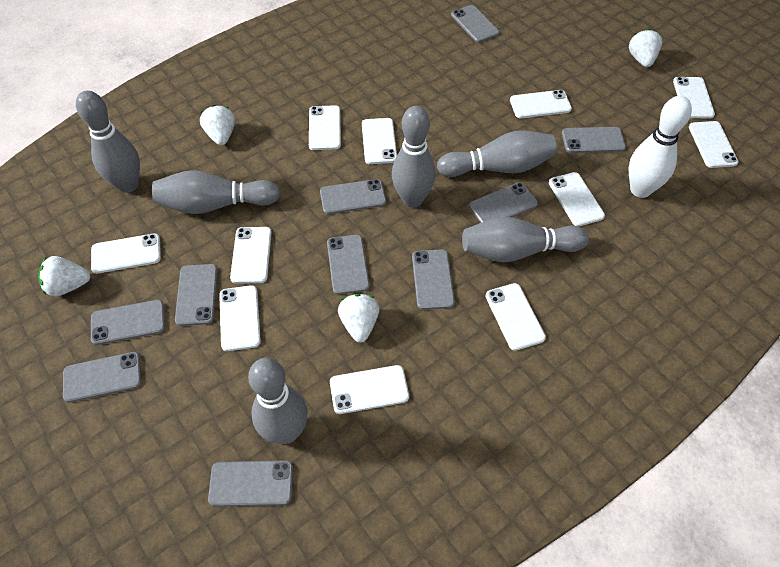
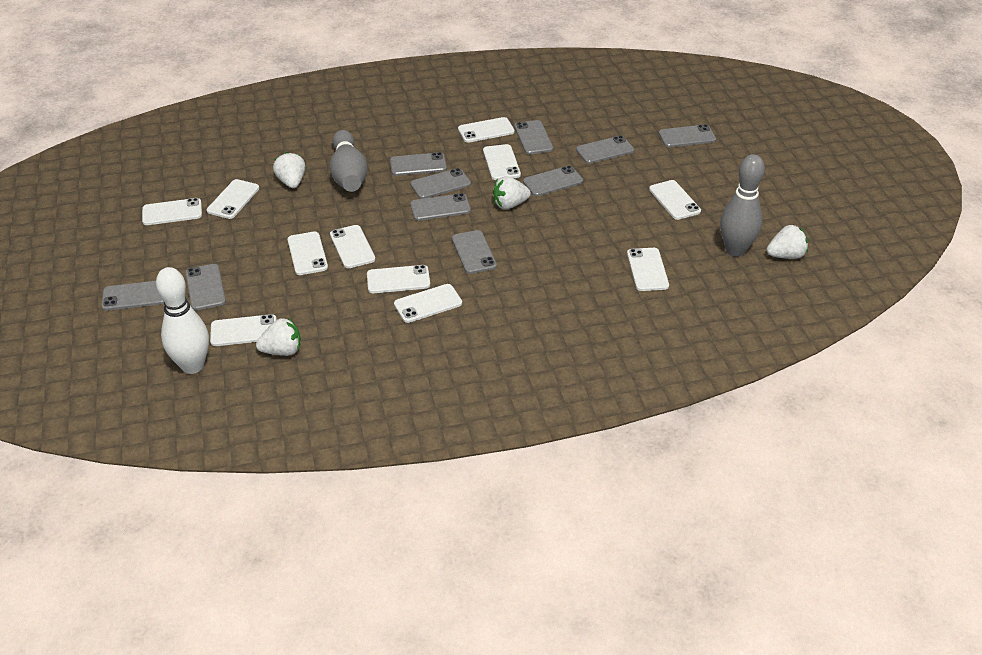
grey bowling pin: [76,91,140,193] [152,170,280,214] [248,358,308,444] [392,106,436,207] [437,130,557,177] [462,217,589,262] = 6 -> [330,130,368,192] [720,154,765,257] = 2

